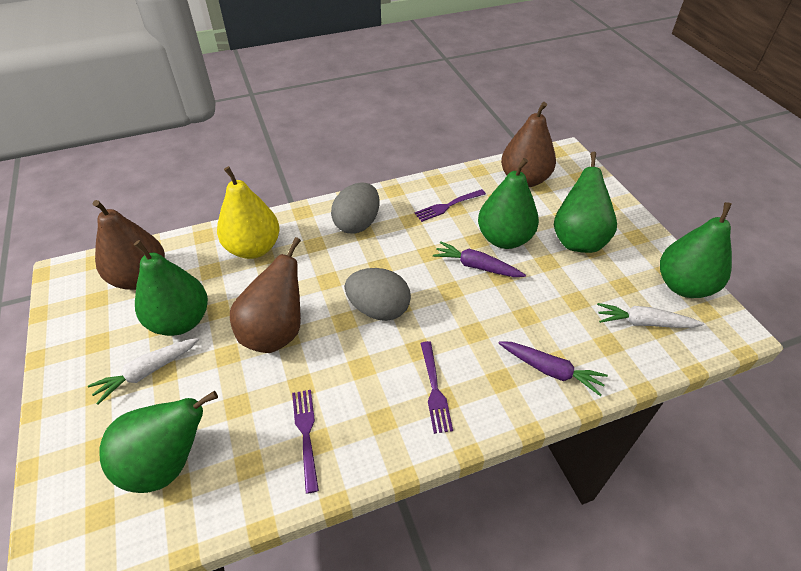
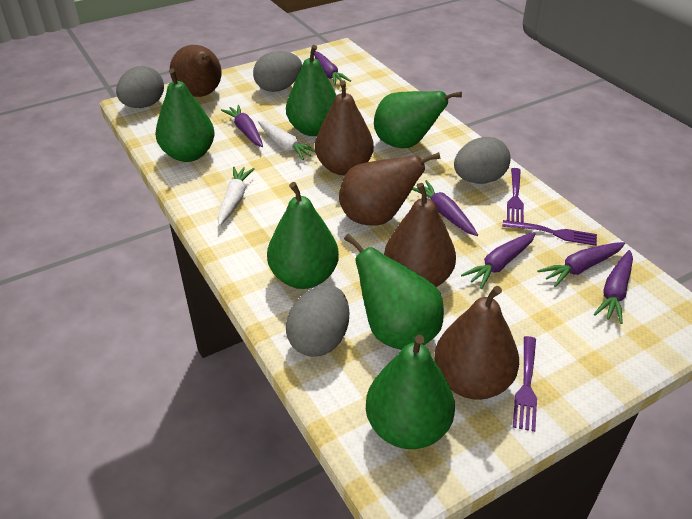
brown pear: [93,200,165,290] [230,237,301,353] [501,102,556,187] = 3 -> [170,45,222,97] [315,80,374,175] [339,152,441,226] [384,183,456,287] [434,286,519,400] = 5
green pear: [100,391,218,493] [134,240,208,336] [478,158,539,249] [554,152,617,253] [660,202,732,298] = 5 -> [155,68,215,162] [267,182,339,289] [286,45,337,136] [344,234,444,350] [366,335,455,449] [374,91,462,148] = 6
grey egg: [331,182,380,234] [345,268,411,321] = 2 -> [116,66,164,108] [253,51,302,92] [286,285,349,357] [454,137,511,184] = 4
purple carrot: [433,241,526,277] [498,341,608,396] = 2 -> [221,105,263,147] [314,51,351,85] [412,180,478,236] [461,232,536,289] [537,242,625,287] [594,250,633,324] = 6
yellow pear: [217,166,280,259] = 1 -> none = 0

